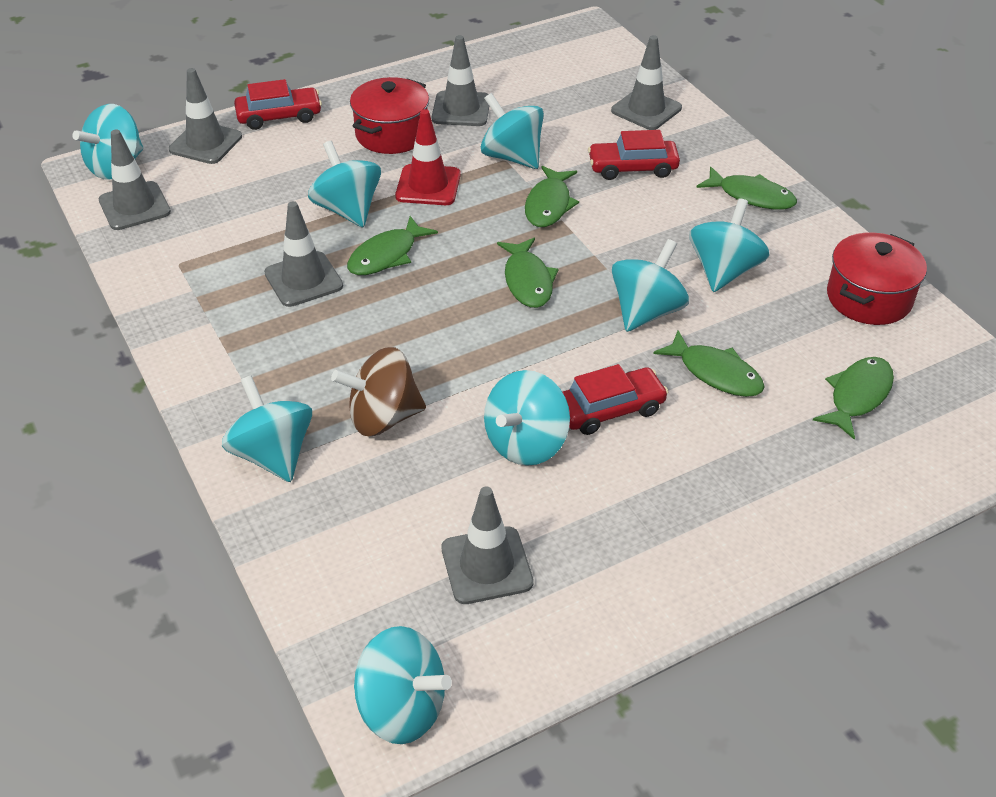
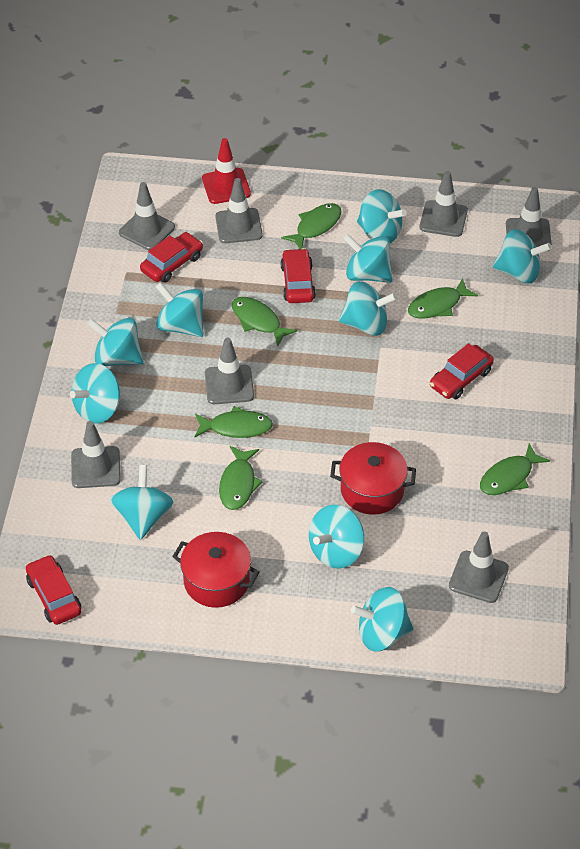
brown spinning top: [331,347,426,436] = 1 -> none = 0
grey traffic cone: [99,130,171,230] [169,68,242,164] [264,201,343,307] [432,35,489,126] [441,486,534,604] [611,35,682,130] = 6 -> [71,421,121,488] [119,182,175,250] [205,338,254,404] [215,178,263,243] [420,171,468,237] [449,531,509,603] [506,187,552,251] = 7
red car: [234,79,322,130] [563,364,668,435] [588,130,680,180] = 3 -> [26,555,81,625] [140,232,203,283] [281,248,316,303] [430,343,494,399] = 4
turquoise spinning top: [72,104,143,180] [222,375,312,482] [308,141,381,227] [354,626,452,744] [481,93,544,169] [484,370,570,466] [612,239,689,332] [689,198,770,292] = 8 -> [70,363,120,424] [87,318,144,366] [110,465,173,540] [155,282,204,337] [309,505,364,569] [339,281,397,336] [343,234,393,283] [351,587,413,652] [357,189,407,243] [493,229,552,283] = 10

